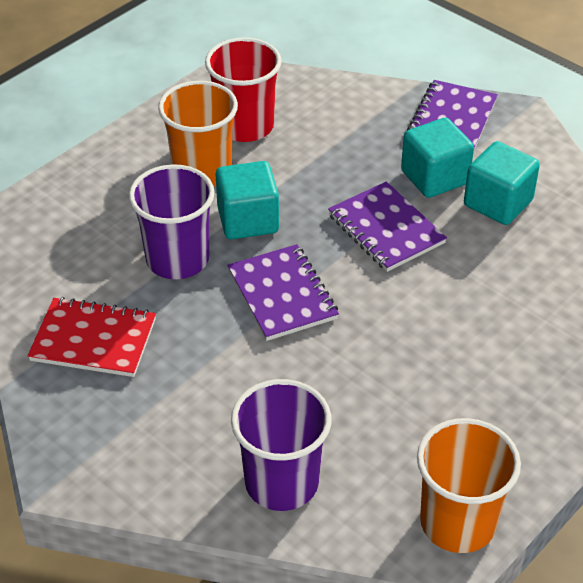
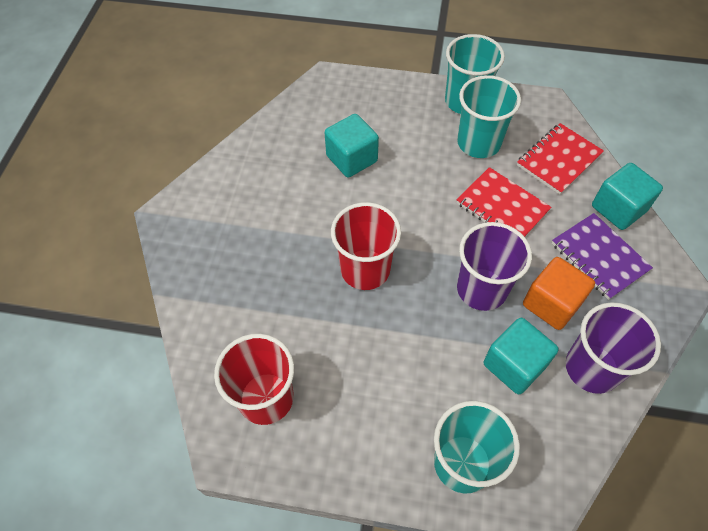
orange cube: none = 0 -> [523,257,595,330] = 1
orange cup: [158,81,238,186] [417,418,521,553] = 2 -> none = 0
purple notebook: [227,244,339,341] [328,181,447,272] [407,80,498,150] = 3 -> [552,213,653,300] = 1
red cup: [205,37,282,142] = 1 -> [214,334,294,425] [331,202,401,290] = 2
red notebook: [28,297,156,377] = 1 -> [456,167,551,237] [517,123,604,195] = 2
turquoise cup: none = 0 -> [434,401,520,493] [445,34,505,114] [457,75,521,158] = 3

